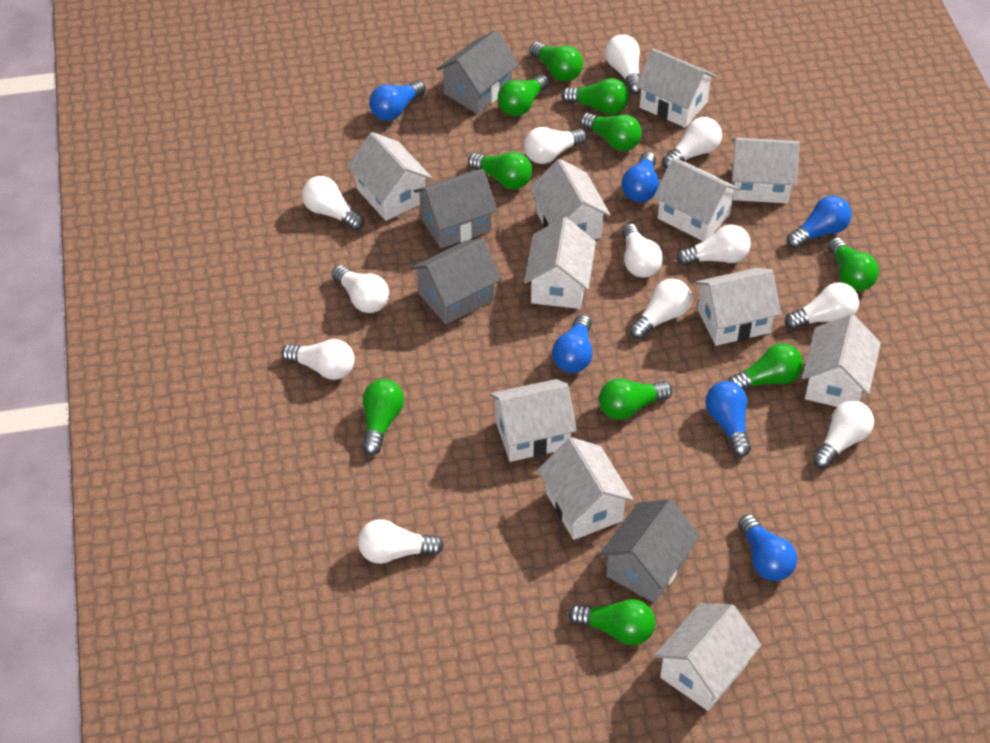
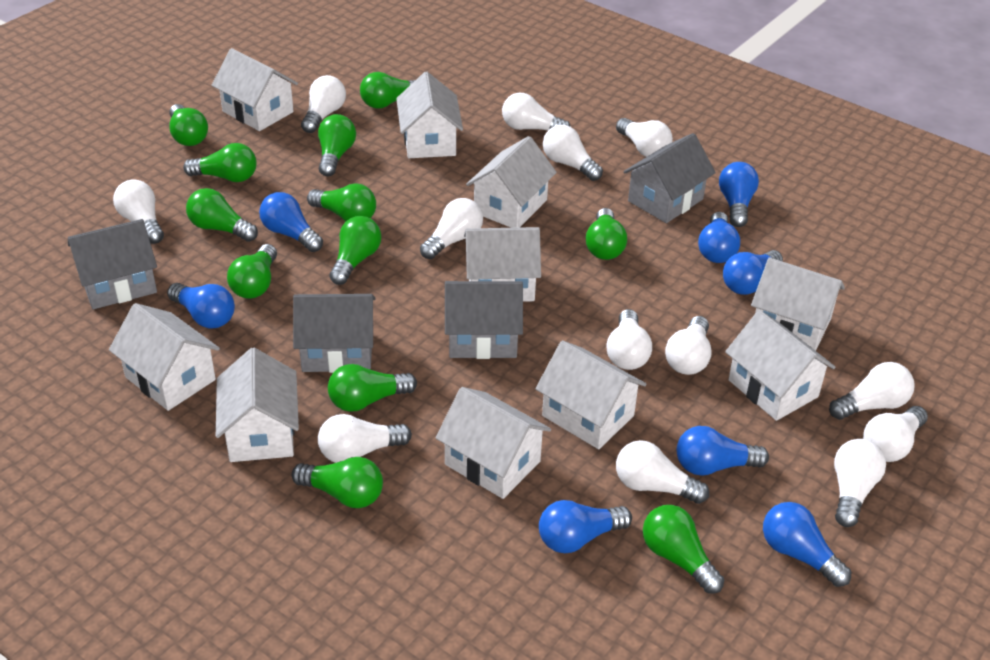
blue light bulb: [369,80,426,121] [552,314,593,373] [622,152,659,202] [705,381,751,457] [738,514,797,581] [787,196,852,249] = 6 -> [167,283,235,328] [259,192,323,252] [539,500,632,553] [677,426,769,476] [698,212,740,263] [719,162,759,227] [723,250,783,295] [763,502,851,587] = 8
green light bulb: [363,379,404,455] [468,152,532,189] [498,74,549,116] [529,42,583,81] [561,78,629,114] [568,599,655,645] [580,113,642,151] [599,378,673,420] [728,343,803,390] [828,237,879,291] = 10 -> [169,104,208,146] [183,143,257,182] [186,188,258,242] [227,244,277,299] [292,457,383,508] [307,183,376,221] [318,114,356,176] [328,364,417,412] [329,216,381,285] [360,72,415,109] [586,208,627,260] [643,505,724,594] = 12
white house: [347,132,432,221] [490,379,577,462] [524,217,596,309] [529,159,611,240] [538,437,634,540] [635,48,717,128] [653,158,740,241] [654,604,761,711] [695,268,781,346] [732,138,800,203] [802,314,881,407] = 11 -> [109,303,220,411] [212,48,298,131] [216,348,299,462] [396,72,463,158] [435,387,551,499] [464,227,541,302] [466,136,557,228] [535,340,647,449] [725,310,836,421] [751,258,845,351] = 10
white light bulb: [281,339,355,380] [302,176,364,230] [332,265,389,313] [358,519,444,564] [524,127,587,164] [605,35,641,94] [622,223,663,278] [629,279,692,339] [662,117,722,169] [676,224,751,266] [785,282,859,330] [813,401,874,468] = 12 -> [113,179,164,244] [301,75,346,133] [318,414,412,463] [420,198,483,259] [502,93,571,131] [543,125,603,181] [606,309,652,370] [616,118,673,157] [616,440,709,504] [665,316,712,375] [829,362,915,420] [834,439,886,527] [863,406,928,462] = 13

